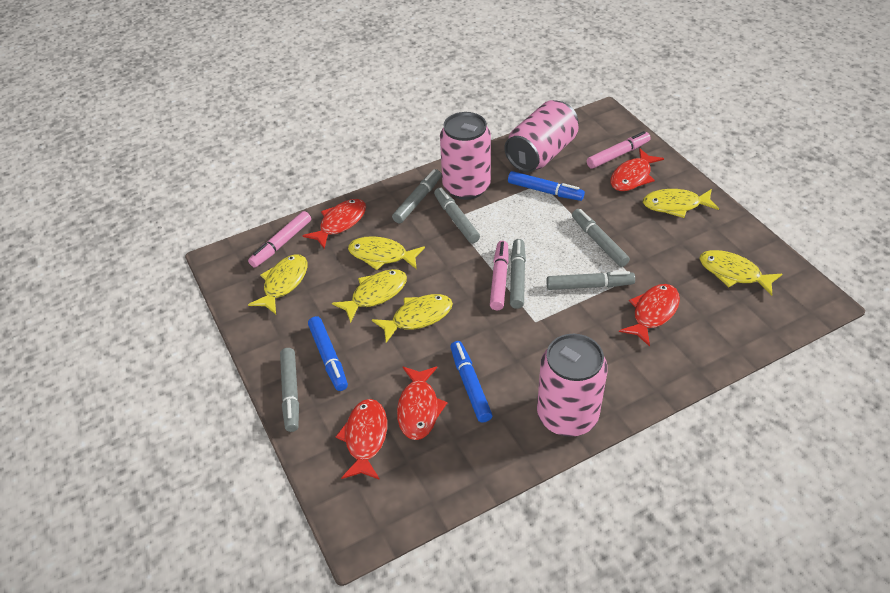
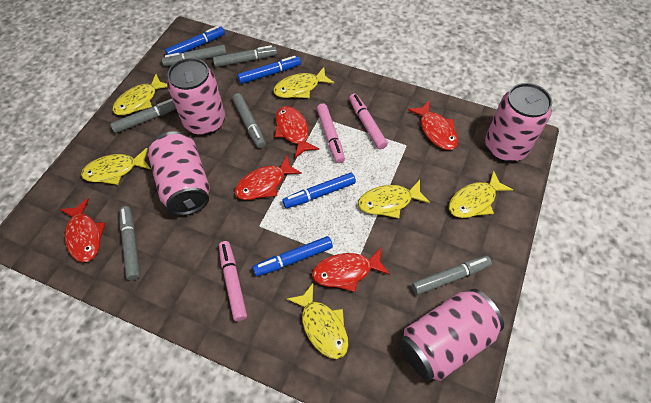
blue marker: [308,316,348,391] [450,341,492,423] [508,171,585,201] = 3 -> [165,26,225,55] [237,56,301,84] [253,236,333,276] [282,172,356,208] = 4
pink can: [440,112,491,200] [504,100,579,172] [537,334,608,437] = 3 -> [148,131,210,216] [167,58,225,135] [400,289,504,381] [485,83,552,162] = 4

